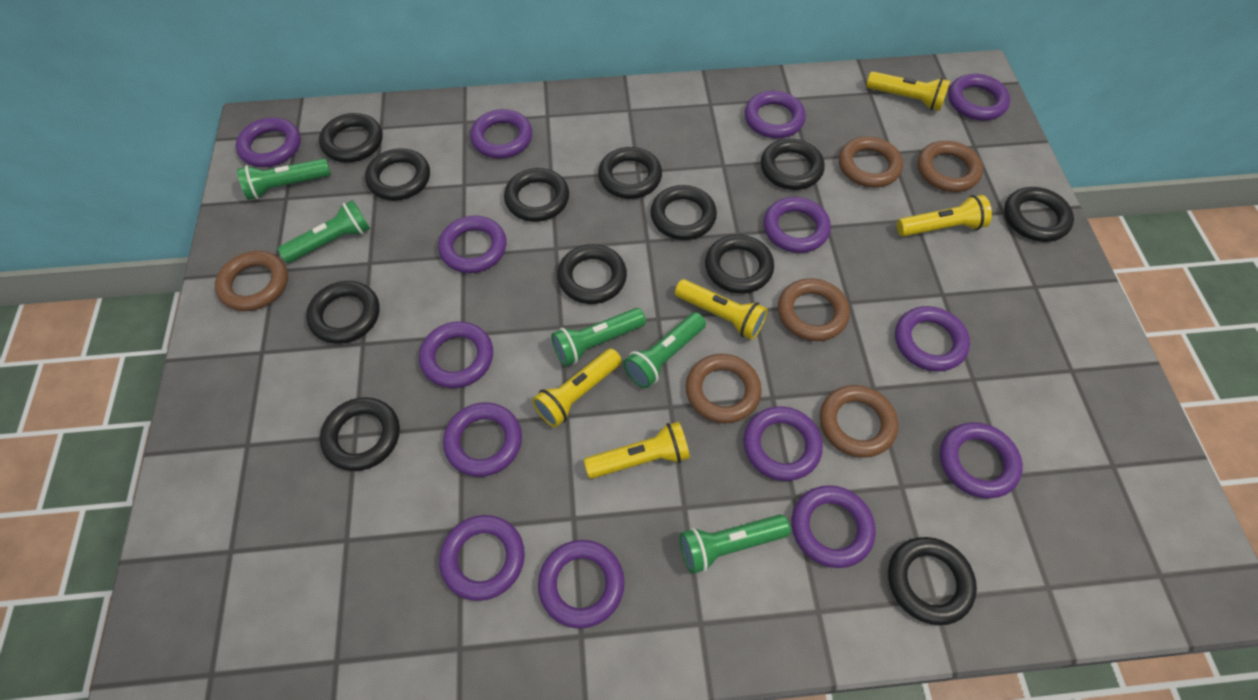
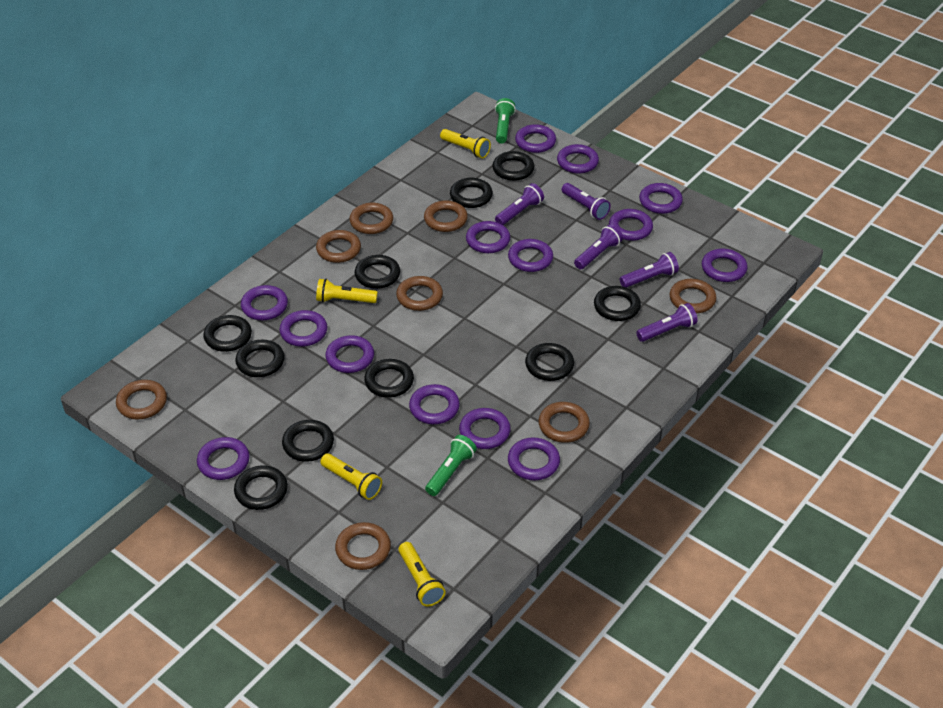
black ring: [306,281,379,344] [319,113,382,163] [320,397,400,471] [365,148,430,201] [504,168,569,222] [557,244,627,304] [598,147,662,199] [650,185,717,240] [705,235,774,294] [761,139,825,190] [888,537,977,625] [1004,187,1074,242] = 12 -> [203,315,252,352] [234,465,288,510] [235,340,285,377] [282,420,334,462] [355,255,400,289] [364,359,414,398] [450,178,493,208] [493,151,535,181] [525,343,574,381] [594,286,641,321] = 10
brown ring: [215,251,288,311] [686,354,762,423] [778,278,850,341] [820,385,898,458] [839,136,903,188] [917,141,983,192] = 6 -> [116,380,167,419] [316,230,361,263] [335,522,391,570] [349,203,393,234] [396,276,443,311] [424,200,468,232] [539,402,590,443] [670,279,716,314] = 8
green flashlight: [237,158,331,200] [278,200,370,263] [551,308,646,366] [623,312,706,388] [680,514,791,574] = 5 -> [425,435,477,496] [495,98,516,144] = 2
purple flashlight: none = 0 -> [495,183,544,225] [561,183,611,220] [574,224,623,269] [620,252,679,288] [636,303,698,342] = 5
yellow flashlight: [532,349,622,428] [584,422,690,479] [675,279,768,340] [866,72,950,111] [897,195,992,237] = 5 -> [316,278,378,303] [320,453,382,500] [399,542,446,606] [440,129,491,158] = 4

